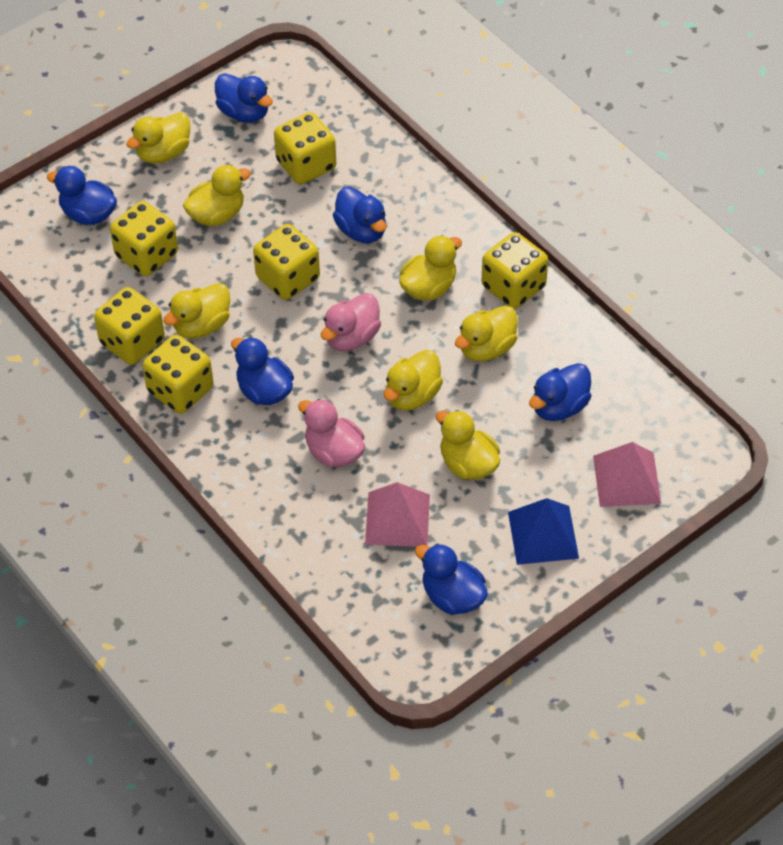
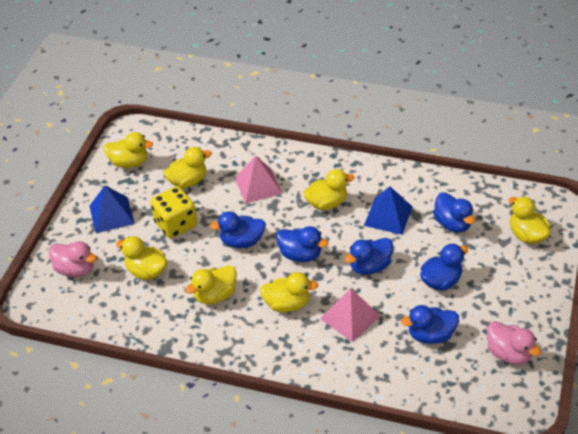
blue pyramid: [508,498,579,565] = 1 -> [89,186,135,233] [364,186,413,235] = 2
yellow dice: [94,287,165,365] [110,201,178,276] [142,335,214,414] [253,224,320,300] [274,112,336,184] [481,232,548,309] = 6 -> [150,186,197,238] = 1

